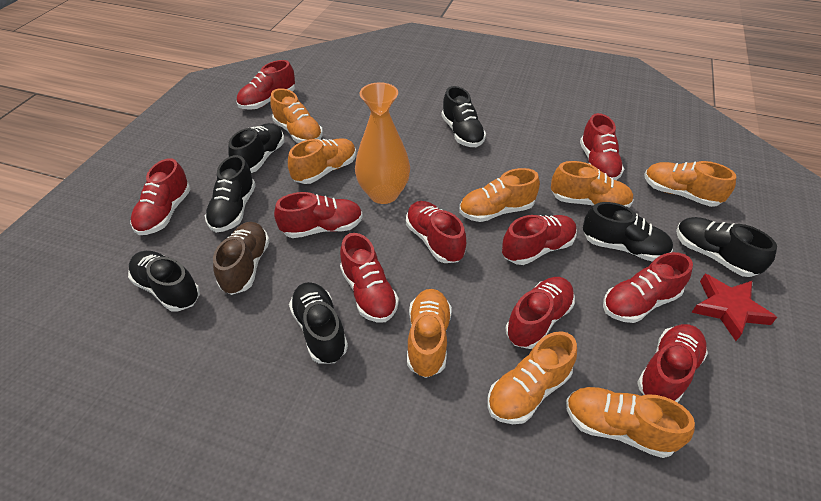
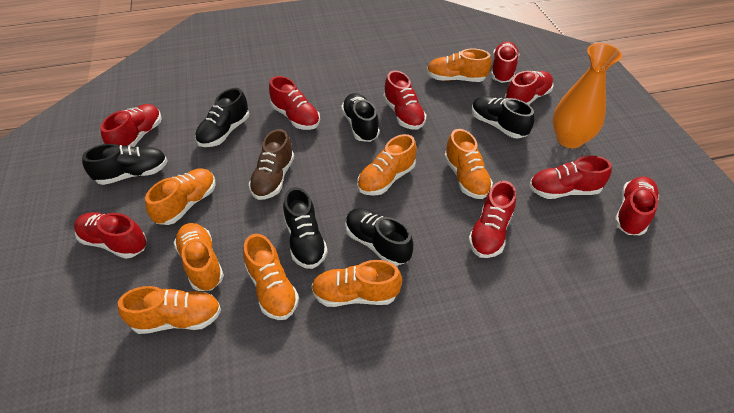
black shoe: [128,251,200,312] [205,155,256,232] [228,123,284,173] [289,282,348,363] [441,86,486,147] [583,202,673,261] [676,217,777,277] = 7 -> [82,144,168,185] [195,88,249,147] [283,187,328,269] [341,93,380,142] [345,208,413,266] [472,96,534,138] = 6
red shoe: [130,158,191,235] [236,60,295,110] [274,192,363,238] [340,233,399,323] [406,201,466,263] [502,215,577,265] [506,277,575,349] [580,113,624,180] [603,252,693,323] [637,324,708,403] = 10 -> [74,212,147,259] [100,104,162,147] [269,76,320,130] [384,70,427,130] [468,180,516,258] [491,42,519,83] [504,71,554,105] [529,156,612,199] [615,176,659,235] = 9
red star: [691,274,777,341] = 1 -> none = 0

